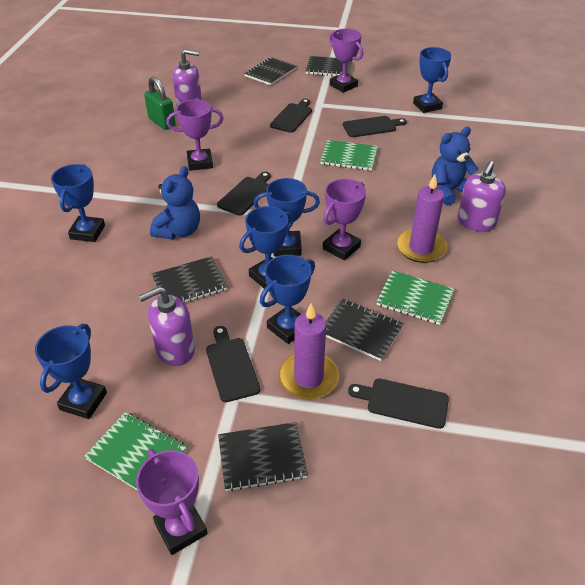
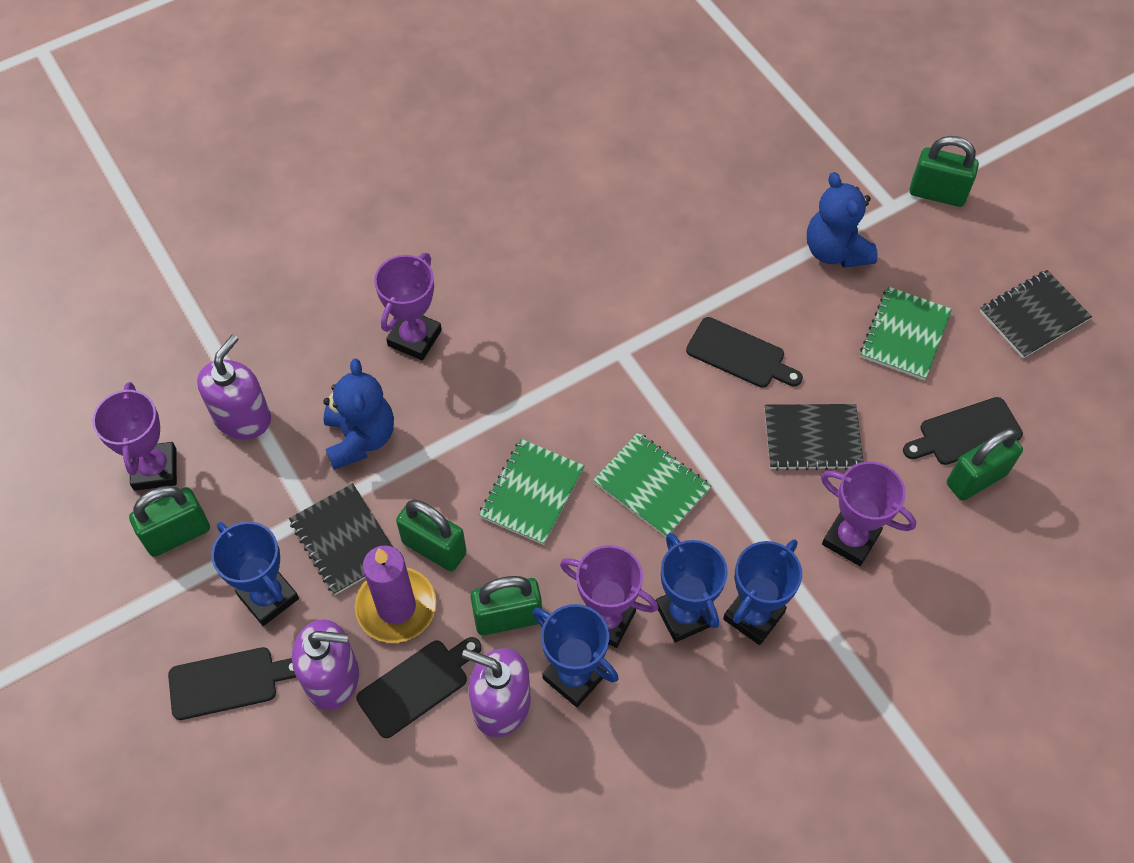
black cutting board: [206,326,260,402] [217,172,271,216] [270,99,312,133] [343,116,407,137] [348,379,449,429] = 5 -> [168,647,296,720] [356,637,481,738] [686,317,803,388] [903,397,1023,465] = 4
black notebook: [152,256,228,303] [218,422,308,492] [244,57,296,85] [306,56,352,76] [326,299,404,361] = 5 -> [289,483,393,595] [765,404,864,471] [980,270,1092,358] = 3
blue trophy: [35,324,107,419] [51,164,105,242] [239,206,294,289] [254,178,320,256] [260,255,315,344] [413,47,451,113] = 6 -> [211,522,299,626] [533,604,618,707] [656,533,728,642] [723,540,802,645] = 4
green padlock: [144,76,176,130] = 1 -> [129,486,210,557] [396,500,467,571] [471,576,542,635] [910,136,979,207] [947,428,1023,501] = 5
purple candle: [279,303,339,399] [397,174,447,263] = 2 -> [355,546,436,643] = 1

